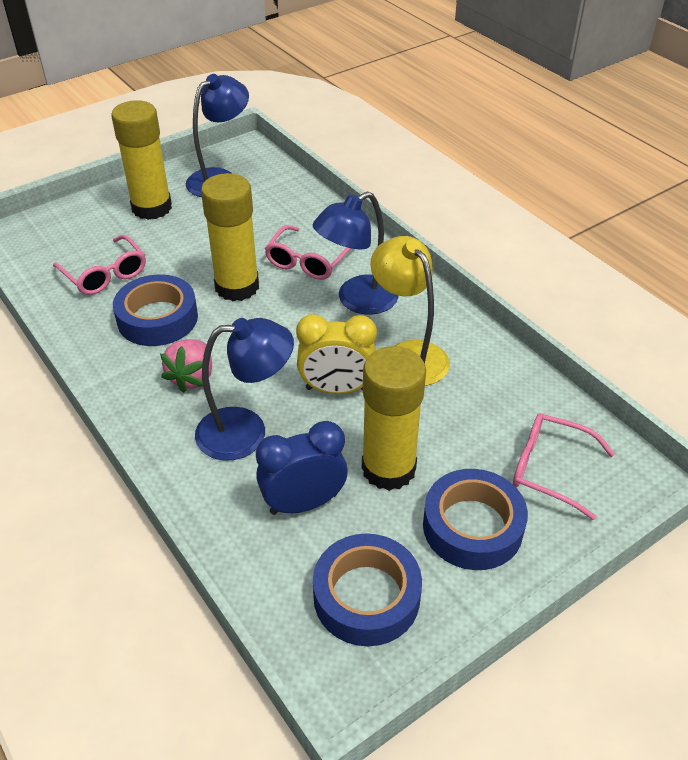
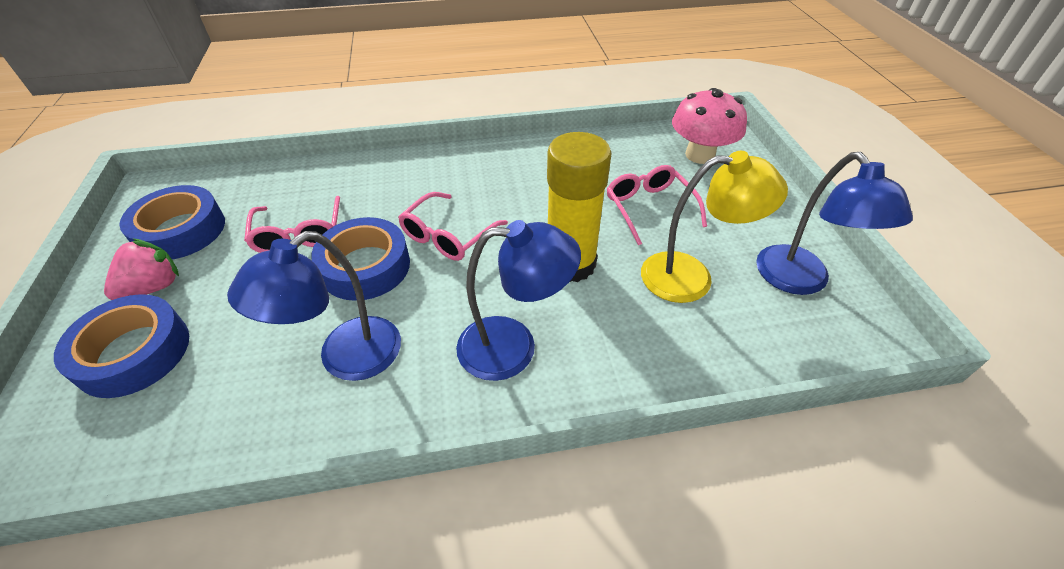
blue clock: [256,421,348,515] = 1 -> none = 0
pink mushroom: none = 0 -> [672,88,747,164] = 1
yellow clock: [296,314,377,394] = 1 -> none = 0
yellow glue stick: [111,100,172,220] [201,173,259,301] [362,346,426,491] = 3 -> [547,132,611,282] = 1

